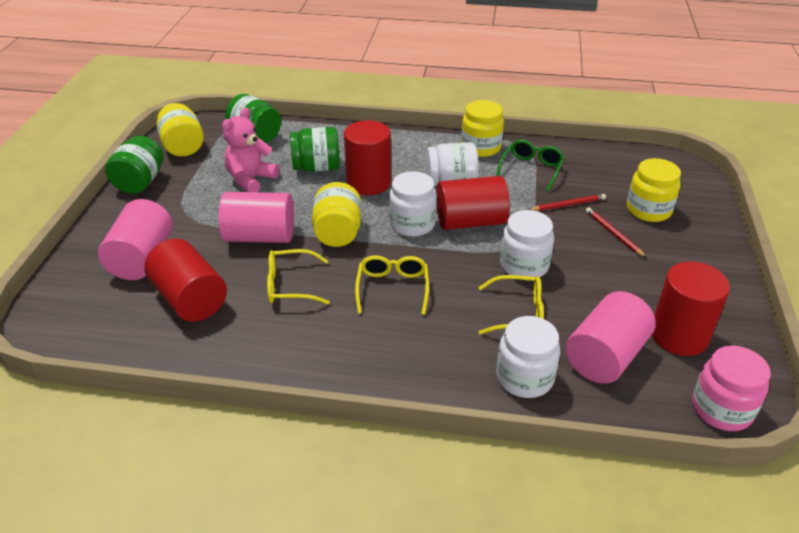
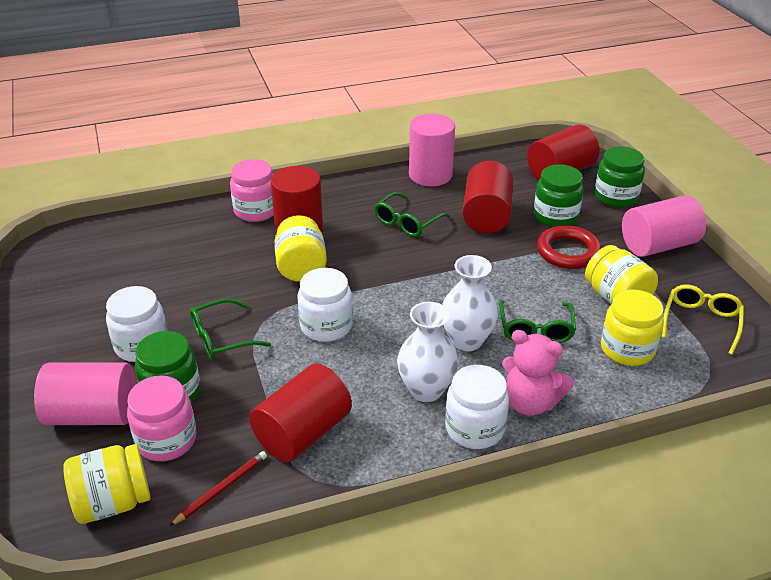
green glasses: [496,139,565,192] = 1 -> [190,298,271,360] [374,192,450,237] [499,300,576,343] = 3
pink jar: [692,345,771,431] = 1 -> [127,376,197,461] [230,159,274,222] = 2
red pencil: [528,194,606,211] [586,207,647,258] = 2 -> [169,451,267,526] = 1
red ring: none = 0 -> [537,225,602,269] = 1
white jar: [389,171,437,237] [426,142,479,186] [496,316,561,398] [500,210,554,277] = 4 -> [106,286,168,362] [298,268,353,342] [445,365,509,449] = 3
white vase: none = 0 -> [397,302,458,402] [442,255,498,351] = 2
yellow glasses: [267,249,330,305] [355,255,429,315] [478,275,544,335] = 3 -> [662,284,744,355] = 1

